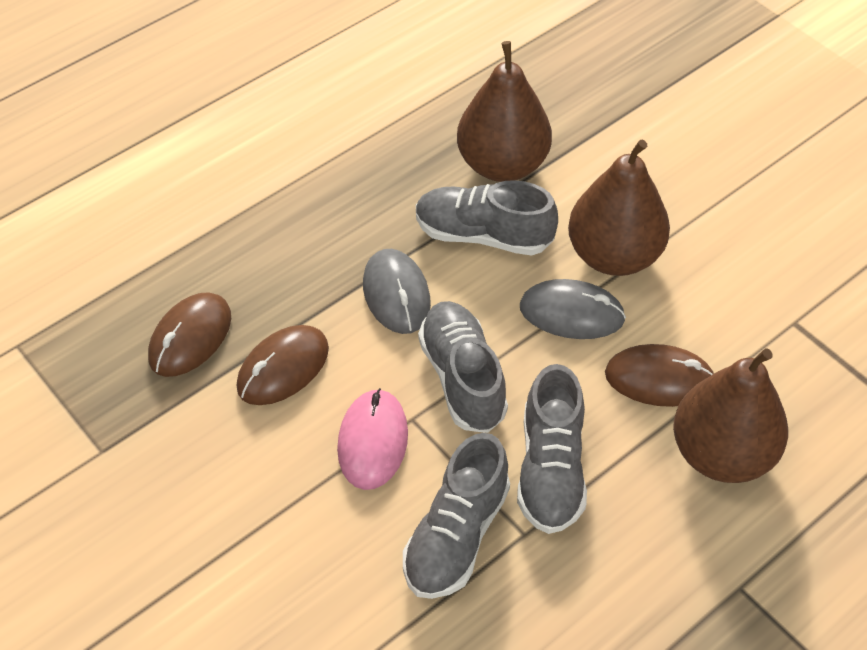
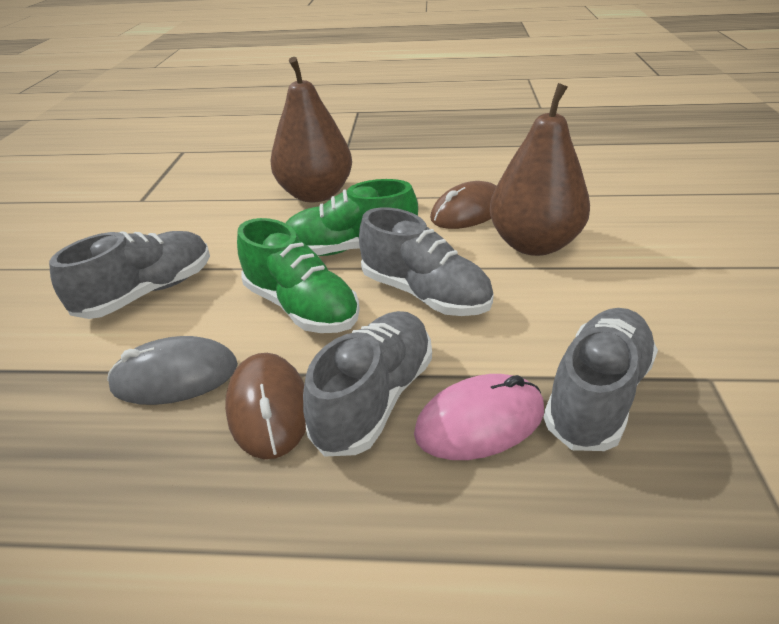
brown mouse: [148,292,231,377] [237,325,329,405] [605,344,714,407] = 3 -> [225,353,306,459] [430,181,496,229] = 2
brown pear: [457,41,552,182] [568,140,670,276] [673,349,788,483] = 3 -> [270,57,352,202] [490,83,590,256] = 2
green shoe: none = 0 -> [237,218,360,333] [286,179,418,256] = 2
grey mouse: [363,249,431,334] [520,279,626,339] = 2 -> [107,336,238,405] = 1

